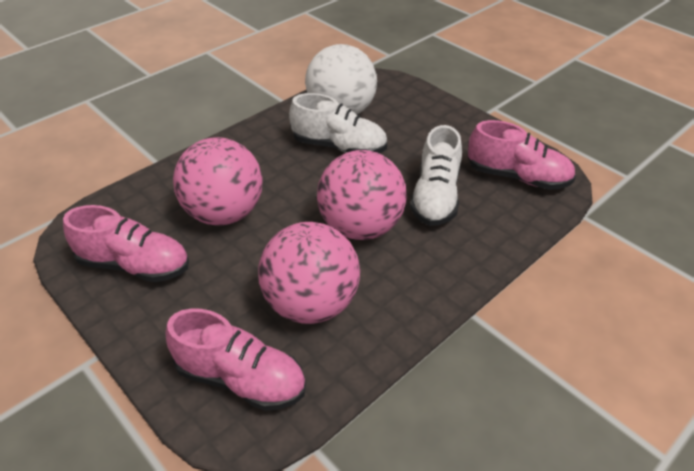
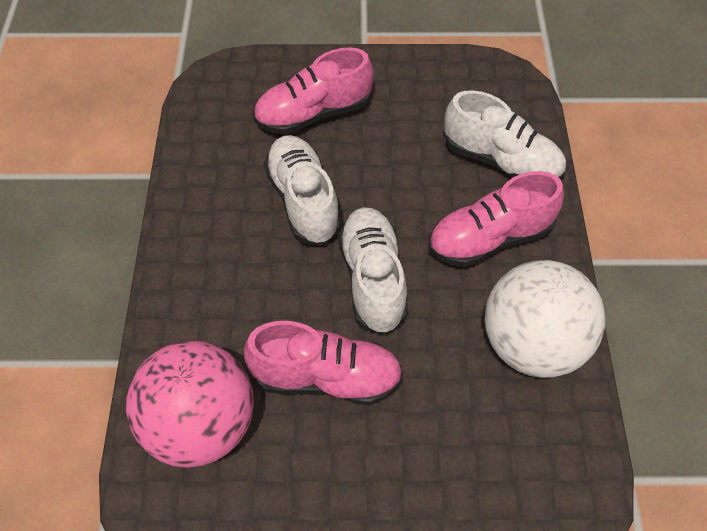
pink ball: [173,137,263,225] [258,222,360,324] [317,150,407,240] = 3 -> [126,340,254,468] = 1
white shoe: [289,93,387,153] [410,125,462,226] = 2 -> [264,135,341,245] [338,207,408,335] [444,90,566,180] = 3

